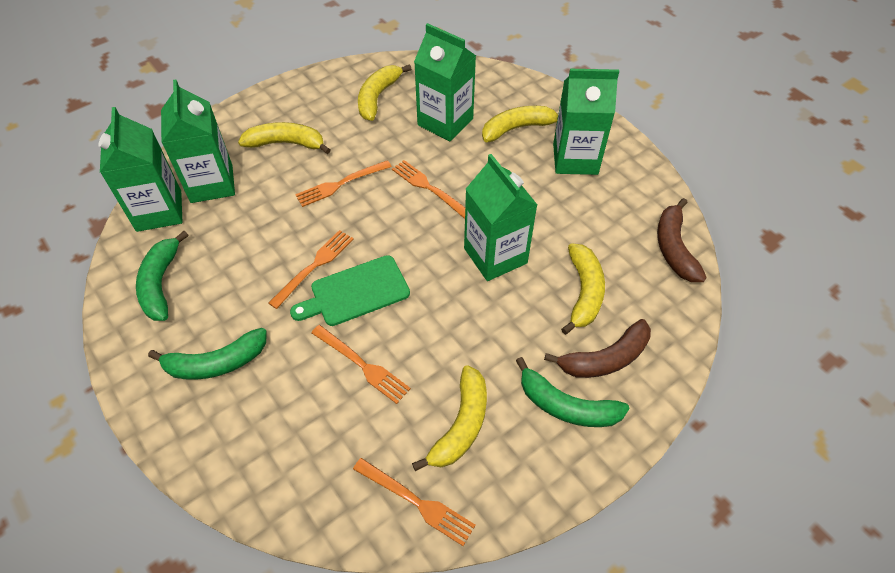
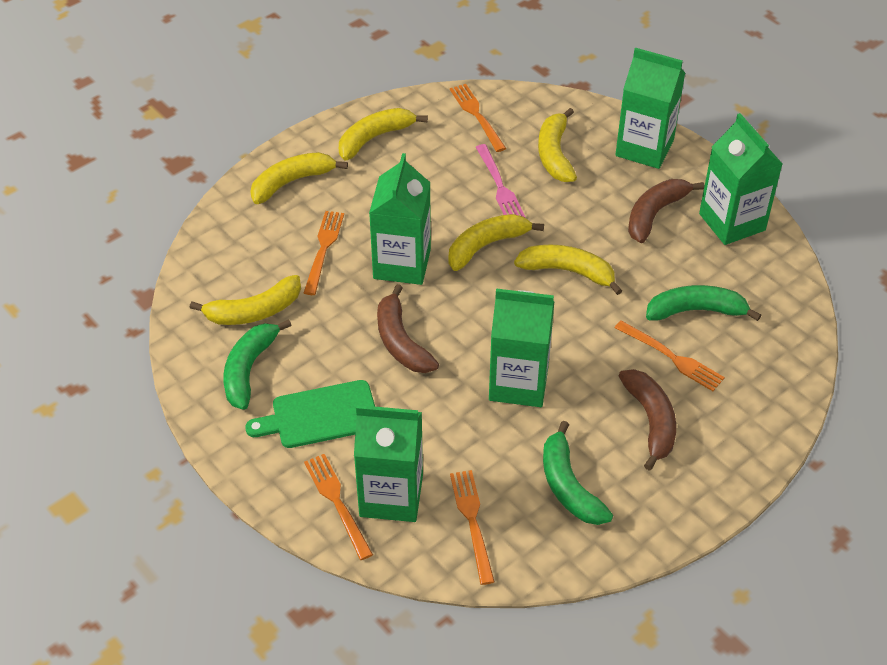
brown banana: [544,319,651,378] [657,198,707,282] = 2 -> [377,284,439,373] [619,369,676,471] [628,179,705,243] = 3
pink fork: none = 0 -> [476,144,526,218] = 1
yellow banana: [238,122,331,154] [358,64,411,121] [412,365,487,471] [482,106,558,142] [561,243,605,335] = 5 -> [189,275,301,325] [250,152,348,204] [339,108,428,160] [448,214,544,271] [514,245,622,295] [538,108,577,182] = 6

